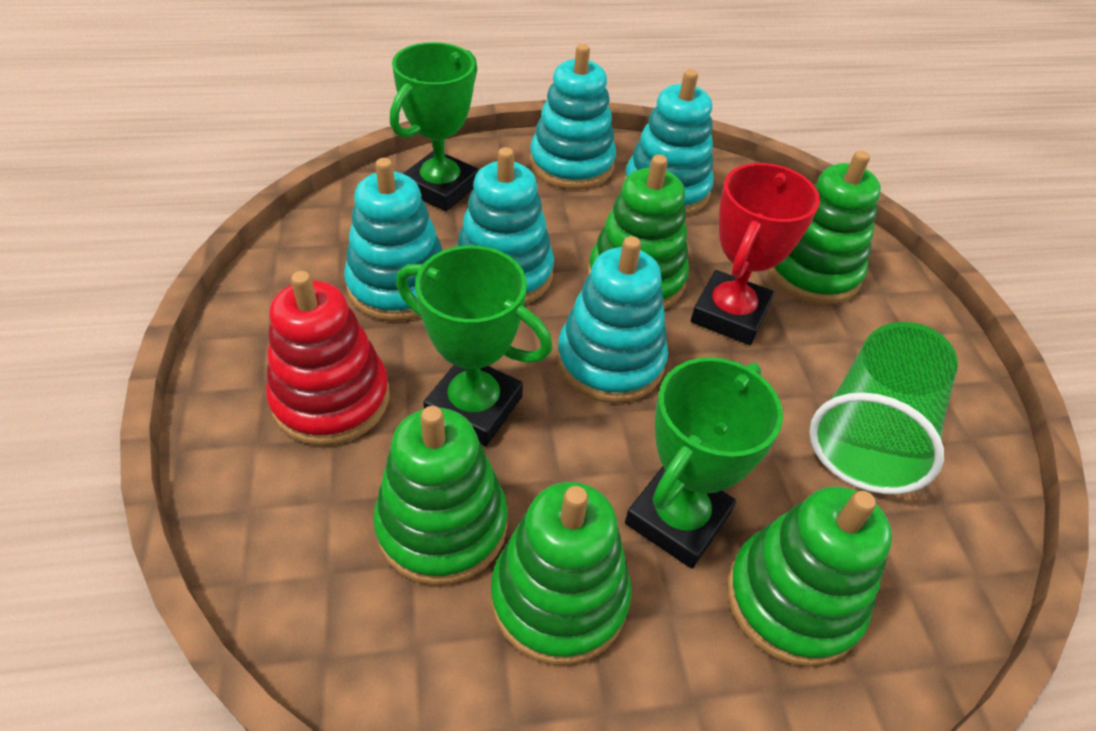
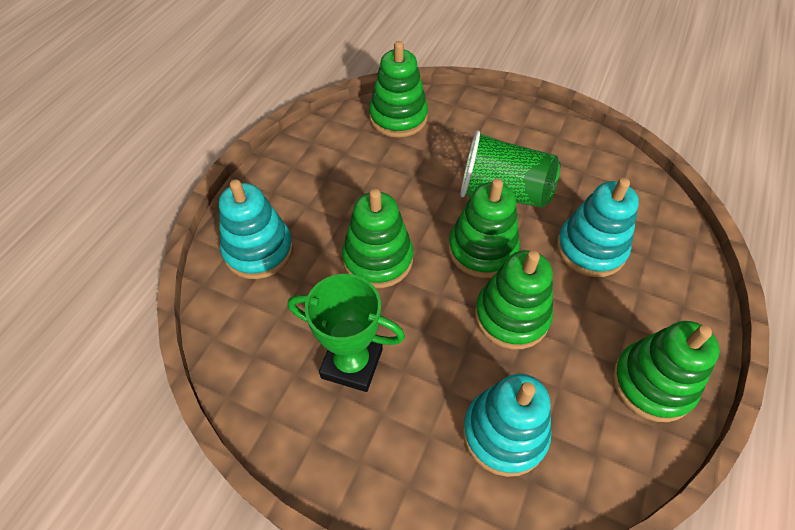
green trophy: [390,42,479,211] [396,245,553,446] [625,357,783,568] = 3 -> [288,274,405,392] = 1
red stacking toy: [266,271,389,446] = 1 -> none = 0
red trophy: [691,163,820,345] = 1 -> none = 0
turquoise stacking toy: [344,158,443,321] [456,147,554,304] [530,44,616,190] [557,236,668,403] [624,69,714,215] = 5 -> [219,179,293,279] [463,374,551,477] [557,178,639,277] = 3

